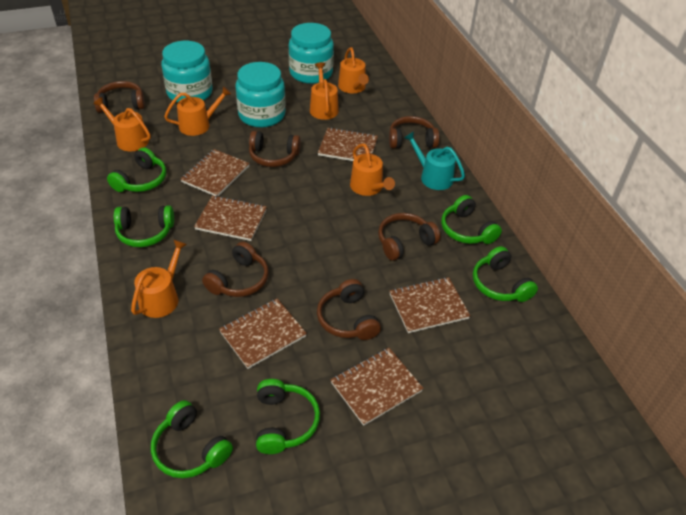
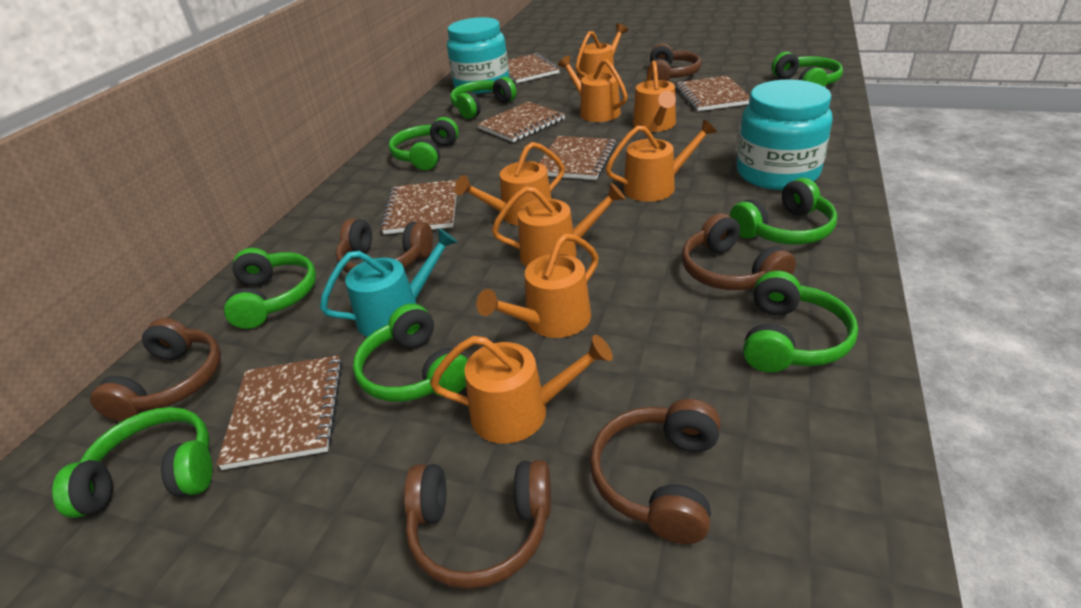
green headphones: [107,147,166,192] [114,205,174,247] [151,400,233,478] [256,379,320,454] [441,195,502,244] [473,246,538,302] = 6 -> [52,407,213,518] [224,248,316,329] [353,303,468,402] [389,117,459,171] [450,77,516,119] [730,178,837,245] [743,271,858,373] [772,52,843,87] = 8
orange watering can: [93,97,151,151] [131,240,187,318] [164,86,231,136] [310,62,339,120] [338,47,369,93] [350,143,395,196] = 6 -> [430,335,613,444] [455,142,565,226] [476,233,598,338] [492,183,626,267] [558,56,628,122] [575,24,628,81] [606,119,717,202] [633,61,676,132] = 8
turquoise jar: [161,41,213,103] [235,62,286,128] [288,23,334,84] = 3 -> [447,17,509,94] [737,79,833,190] = 2

